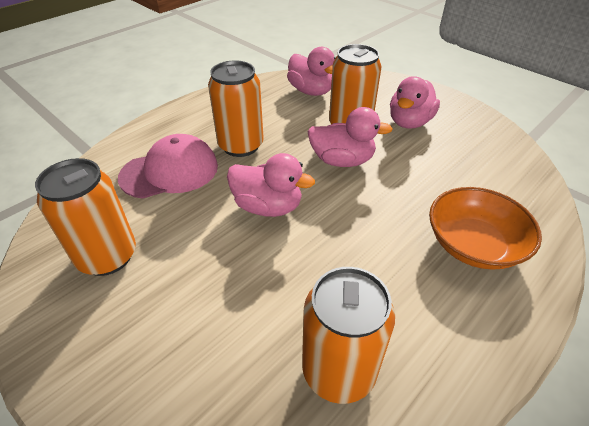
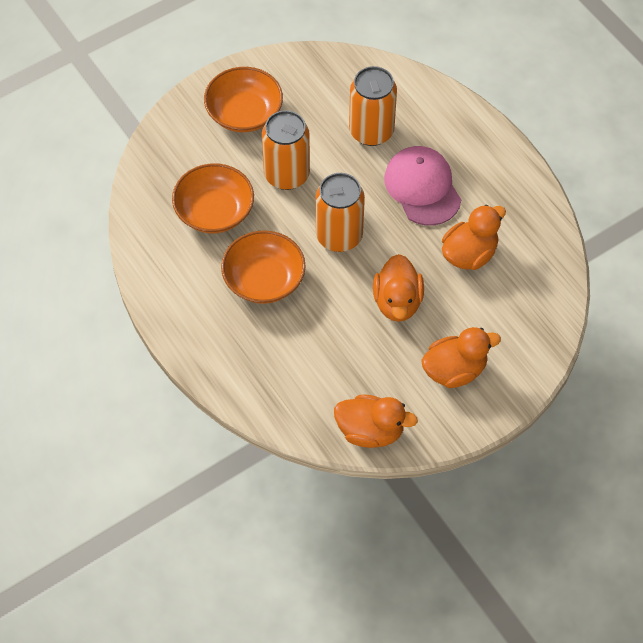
orange bowl: [429,187,542,270] = 1 -> [172,163,254,233] [204,67,283,132] [221,230,306,304] = 3
orange can: [35,158,136,276] [208,60,264,157] [302,267,395,404] [329,44,382,124] = 4 -> [262,110,310,190] [316,173,365,252] [349,66,397,146] = 3
orange duck: none = 0 -> [334,395,418,448] [373,254,424,322] [421,327,501,388] [442,205,506,270] = 4
pink duck: [227,153,315,217] [287,47,336,96] [308,107,393,167] [390,76,440,129] = 4 -> none = 0

